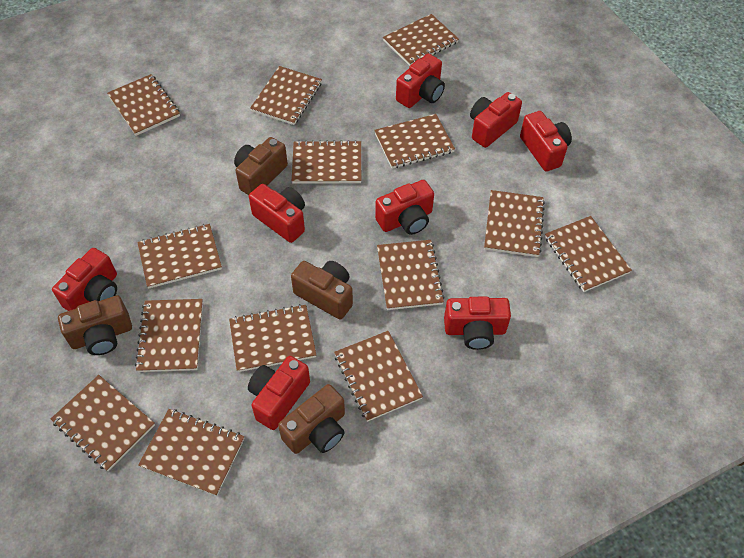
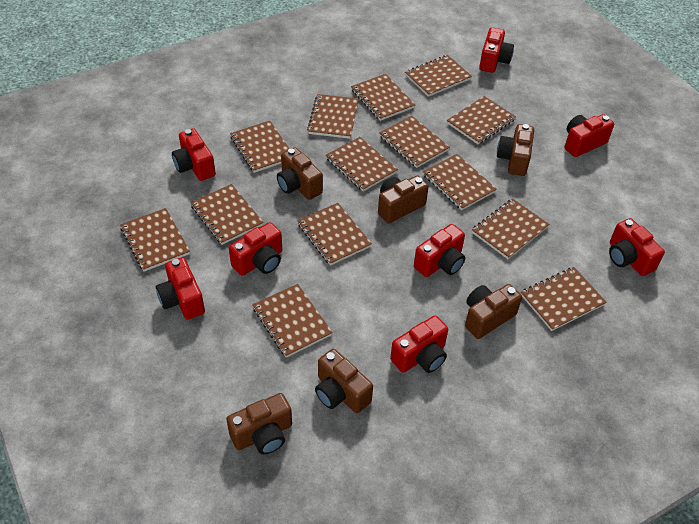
brown camera: [58,296,132,355] [234,137,288,195] [278,384,345,454] [291,261,353,320] = 4 -> [226,393,292,455] [277,147,323,200] [315,349,373,413] [378,175,429,223] [465,284,522,339] [497,124,534,176] = 6

